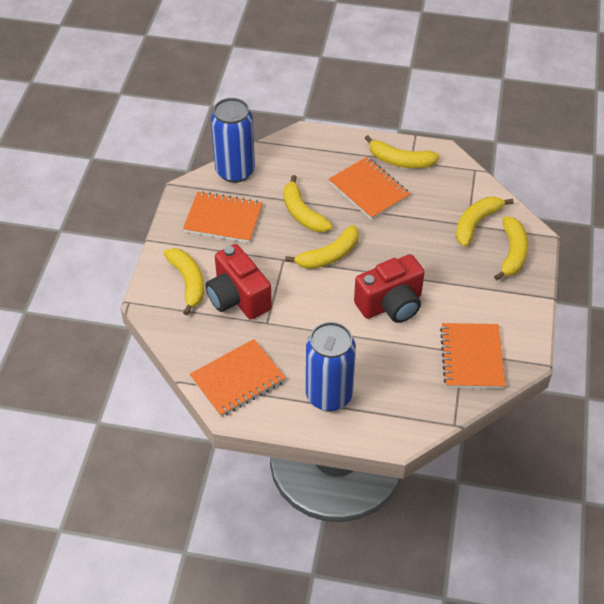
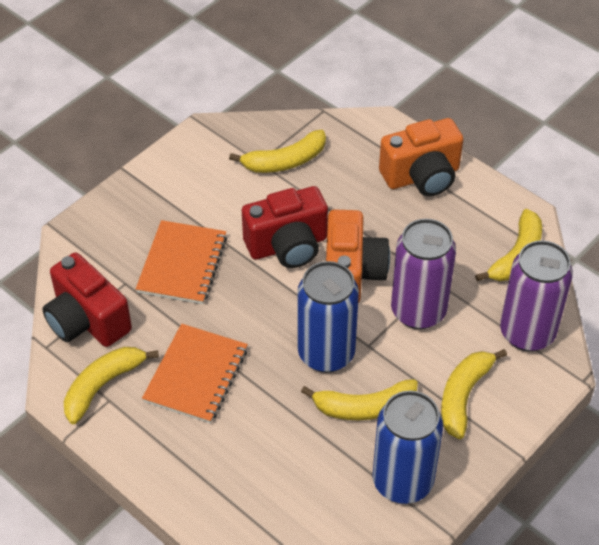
orange camera: none = 0 -> [326,209,390,303] [379,118,463,196] = 2
orange notebook: [183,191,263,243] [190,339,286,417] [329,157,410,220] [440,323,506,389] = 4 -> [136,220,227,304] [142,324,248,423] = 2
purple can: none = 0 -> [391,219,456,329] [500,240,573,351] = 2
yellow banana: [164,248,204,315] [283,175,333,232] [285,225,359,269] [365,135,440,168] [456,197,514,247] [494,216,528,280] = 6 -> [64,347,159,424] [229,130,326,173] [301,379,418,420] [441,349,507,439] [475,209,542,281] = 5

